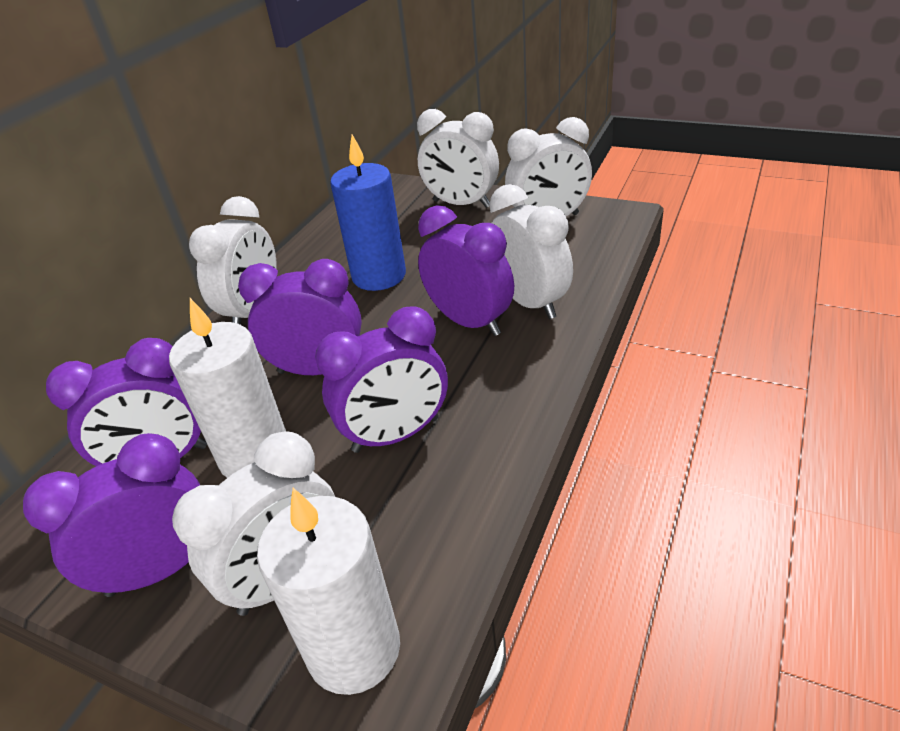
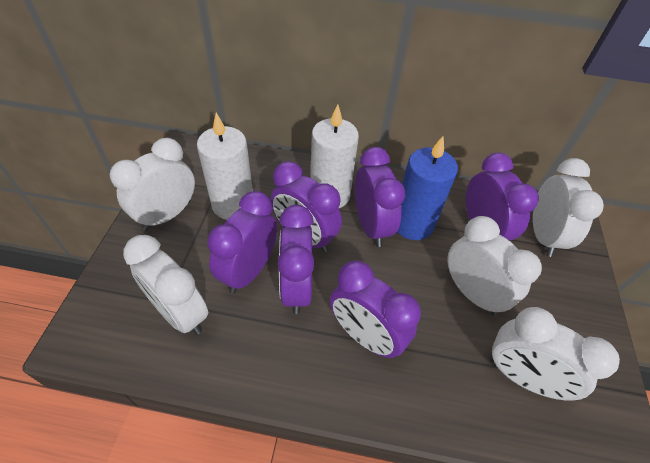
purple clock: [23,433,200,597] [46,338,207,466] [238,259,362,375] [315,306,448,453] [418,205,514,336] = 5 -> [207,191,277,294] [271,161,342,252] [277,205,315,314] [330,261,421,358] [355,147,405,247] [466,153,539,241] = 6

